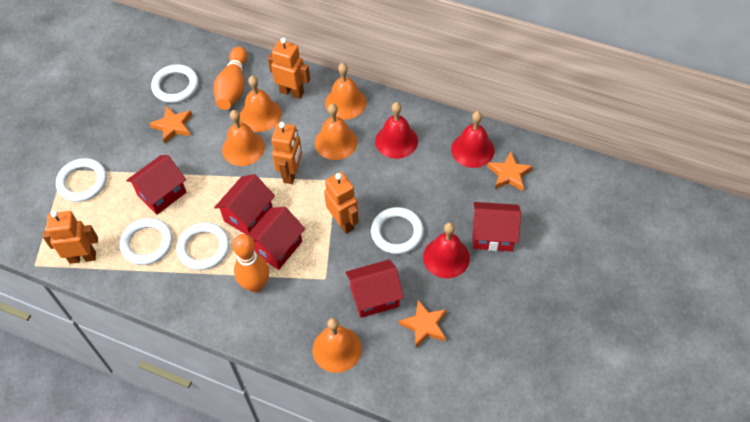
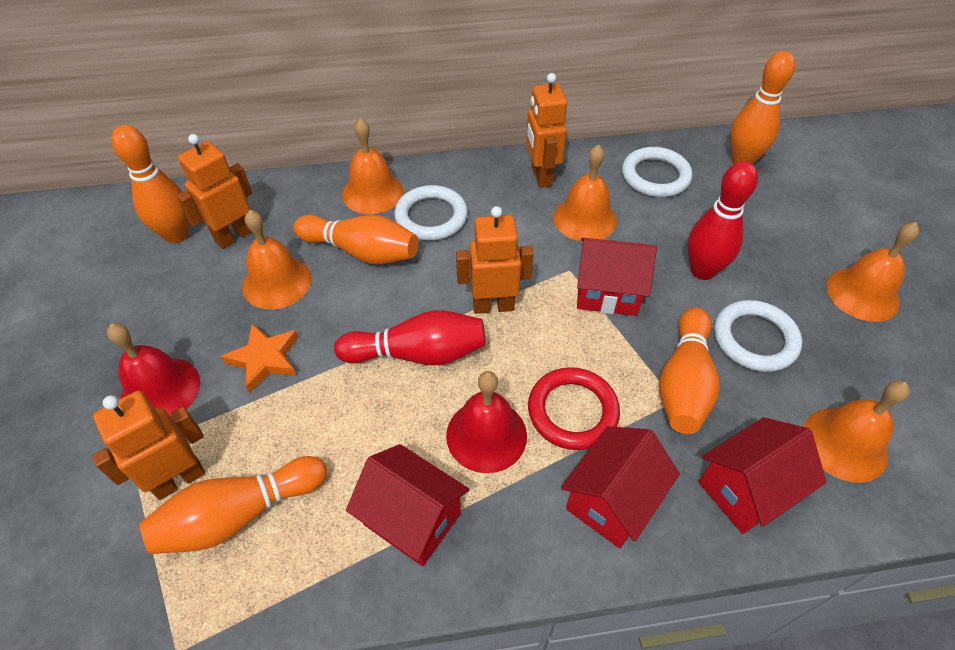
orange bowling pin: [214,46,247,110] [233,234,269,293] = 2 -> [111,125,189,243] [139,456,327,554] [294,215,418,264] [659,307,720,434] [730,51,795,164] = 5
orange star: [149,106,192,144] [399,300,447,348] [487,152,533,191] = 3 -> [220,323,298,393] = 1
red bell: [375,102,418,159] [423,222,470,278] [451,111,495,168] = 3 -> [107,323,200,419] [446,371,527,473] = 2
red bowling pin: none = 0 -> [334,310,486,365] [687,161,758,280] = 2
red house: [126,155,187,215] [214,174,275,235] [248,207,305,270] [345,259,404,318] [472,202,521,251] = 5 -> [346,444,469,567] [561,426,680,549] [577,238,657,316] [698,417,827,534] = 4
red ring: none = 0 -> [528,367,620,450] = 1
white ring: [56,158,107,202] [120,218,173,265] [151,64,198,103] [176,223,230,270] [371,207,424,254] = 5 -> [394,185,468,241] [622,147,692,197] [714,300,802,372] = 3

